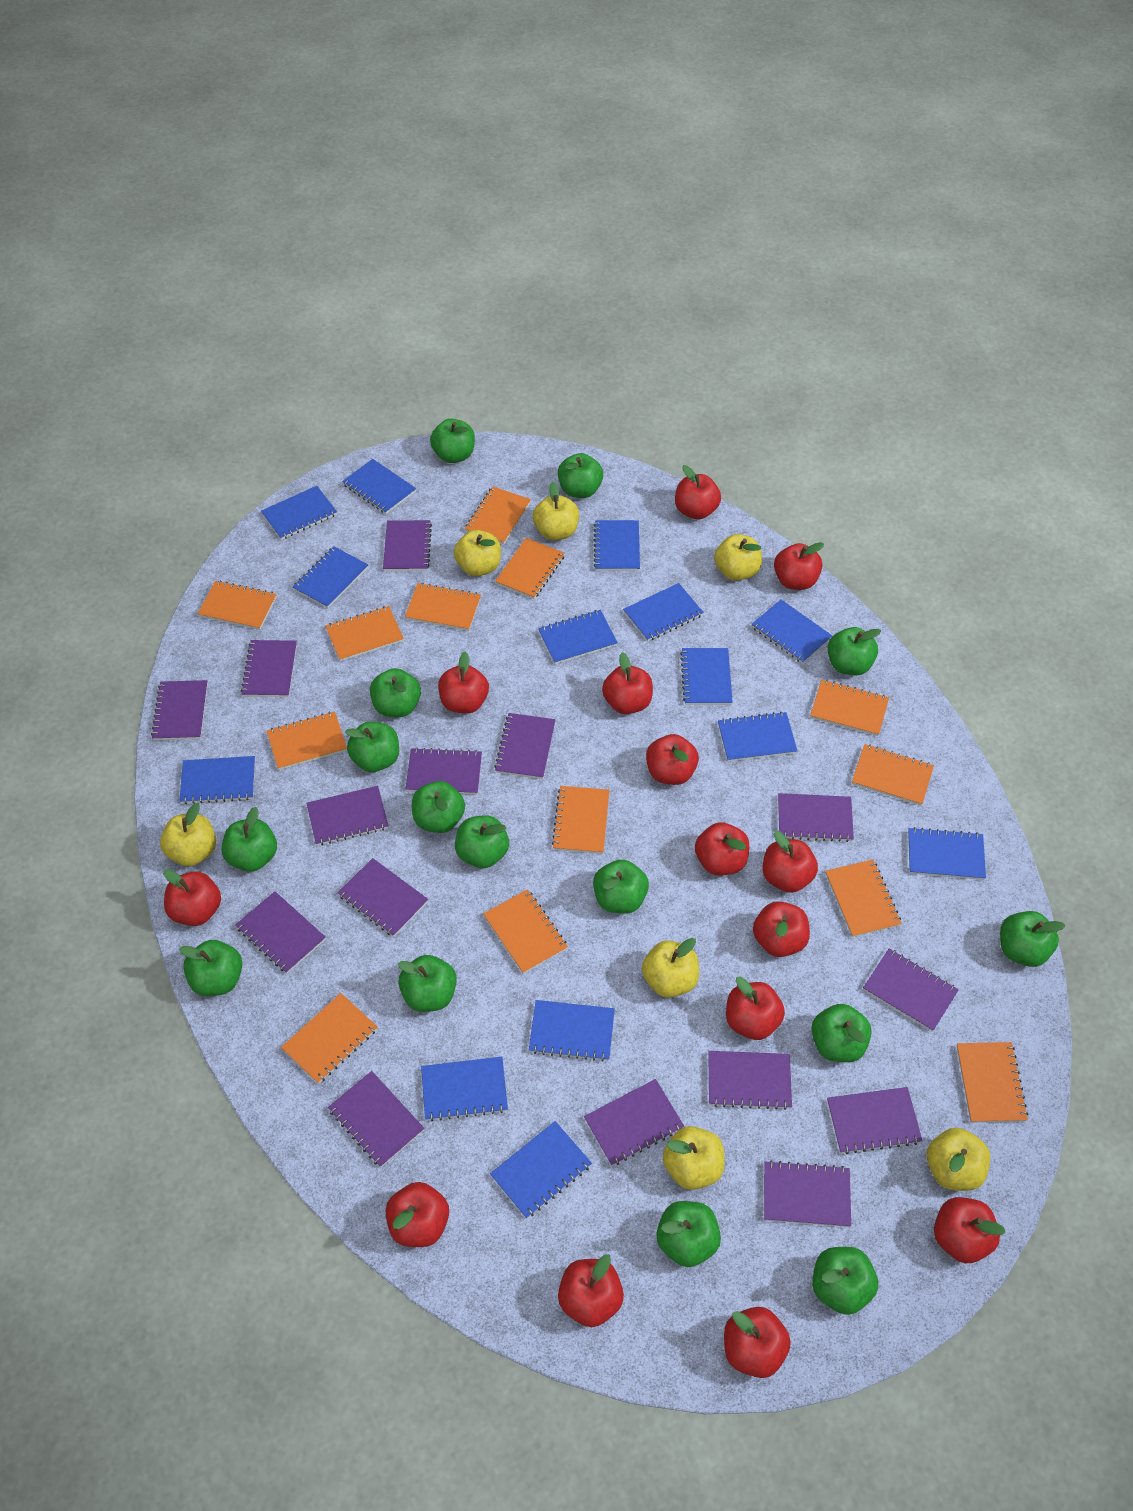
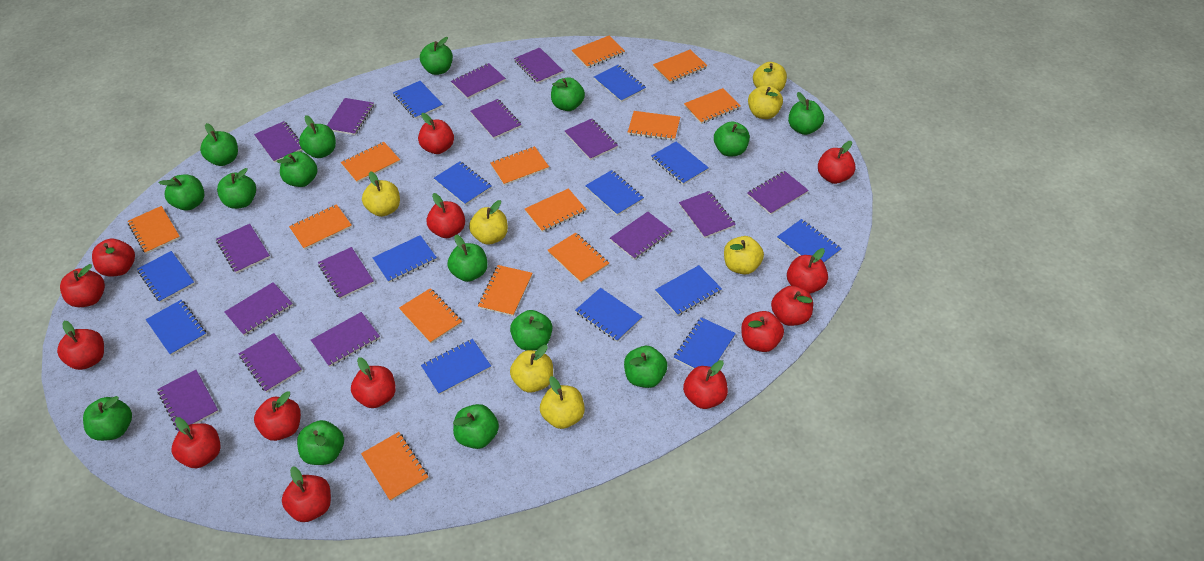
blue notebook: [179,756,255,804] [261,486,337,540] [293,546,368,608] [342,459,416,514] [421,1057,508,1121] [490,1121,592,1219] [529,1000,615,1062] [538,610,618,664] [594,520,640,571] [623,583,704,641] [680,648,733,705] [718,712,797,762] [751,600,832,664] [908,827,986,880] = 14 -> [137,251,195,303] [146,300,206,356] [373,235,437,283] [393,81,443,119] [421,339,491,395] [434,161,491,205] [575,288,643,342] [585,170,644,216] [594,65,646,102] [651,141,709,185] [655,265,722,316] [673,317,736,369] [777,219,842,263] = 13

